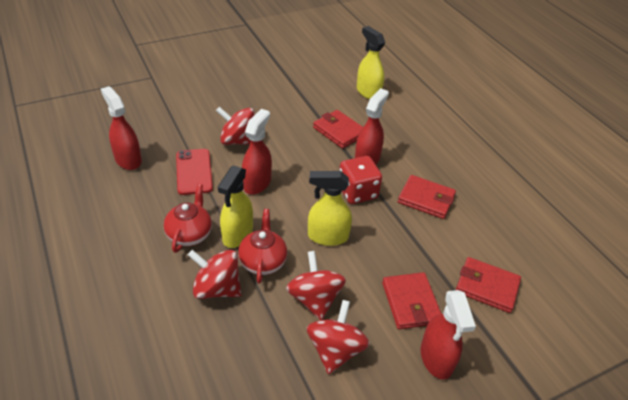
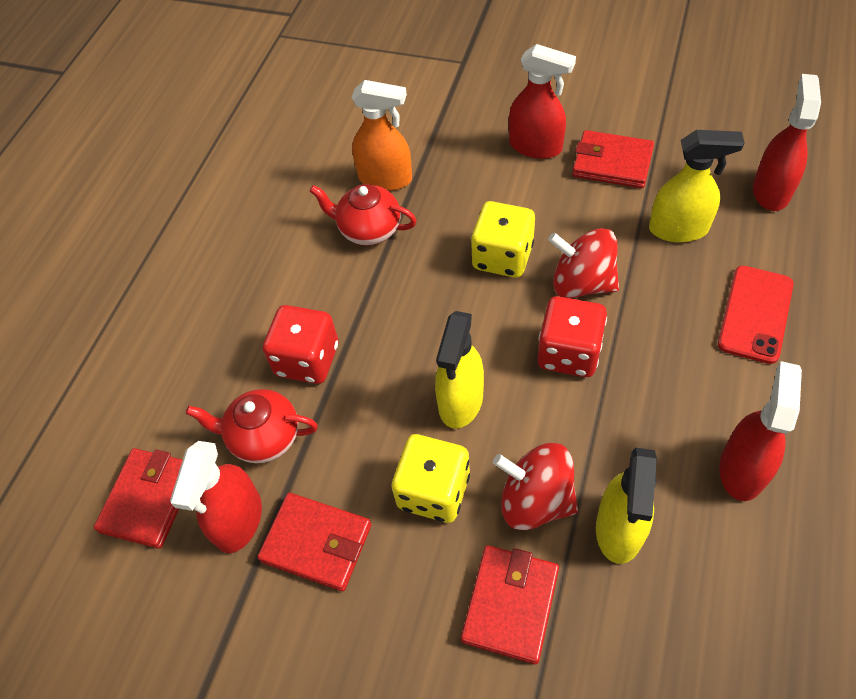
orange spray bottle: none = 0 -> [351,80,412,191] = 1
red dice: [339,156,382,204] = 1 -> [263,305,338,384] [538,296,607,377] = 2
red spinning top: [188,250,242,299] [216,107,255,145] [286,251,346,320] [307,300,370,374] = 4 -> [493,443,578,530] [548,228,619,298] = 2
yellow dice: none = 0 -> [392,434,470,523] [471,201,535,278] = 2

